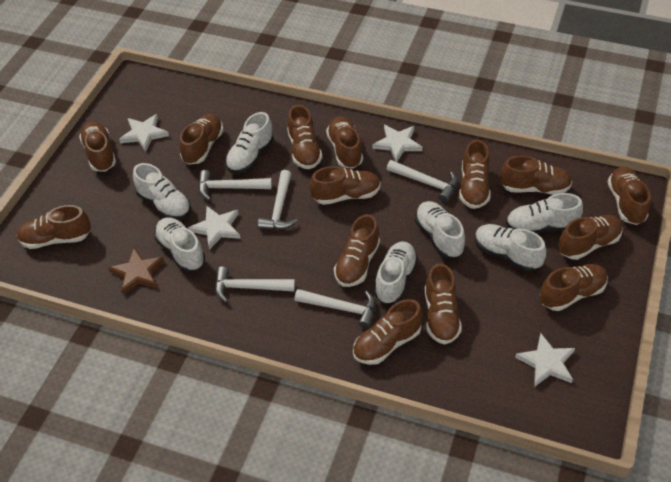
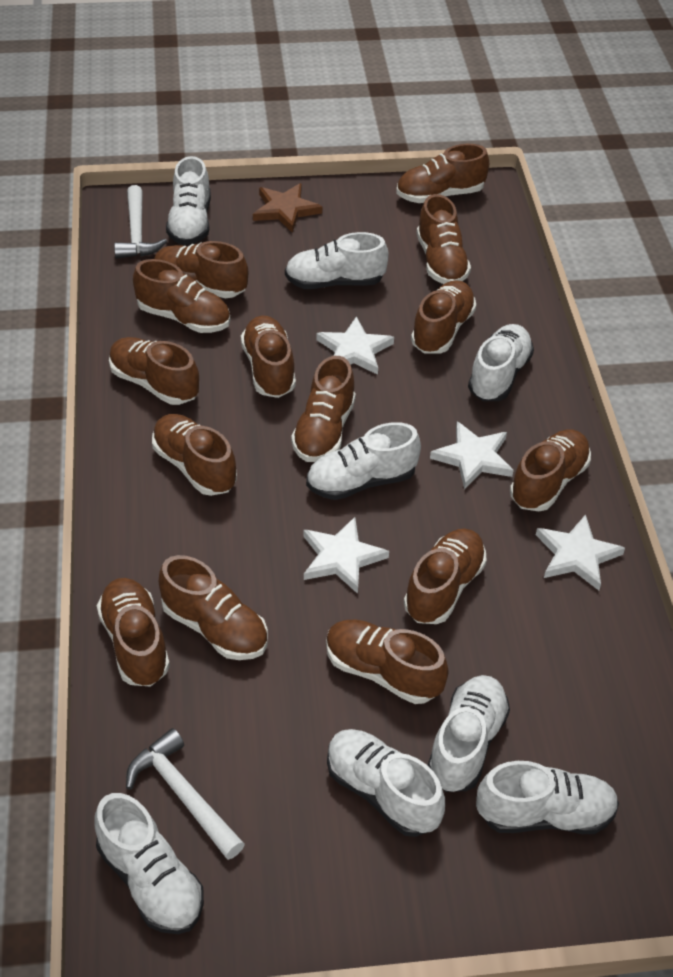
white hammer: [198,170,272,201] [215,266,295,302] [258,170,297,230] [295,289,376,329] [387,160,458,203] = 5 -> [114,185,167,259] [126,728,245,860] = 2
white shoe: [133,163,191,220] [154,217,205,272] [225,112,274,173] [374,242,418,304] [415,201,465,258] [475,224,547,272] [506,193,583,233] = 7 -> [95,793,204,934] [166,156,211,245] [285,232,389,289] [306,422,421,500] [327,729,445,837] [428,675,510,792] [468,324,534,401] [476,761,619,834] = 8

